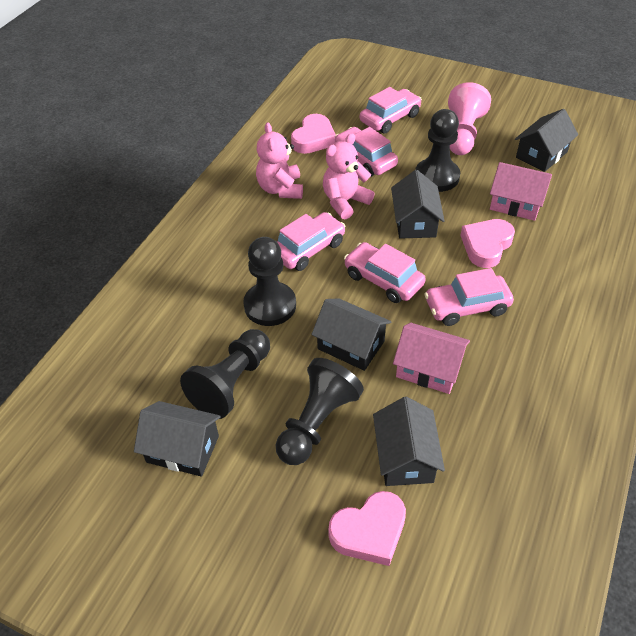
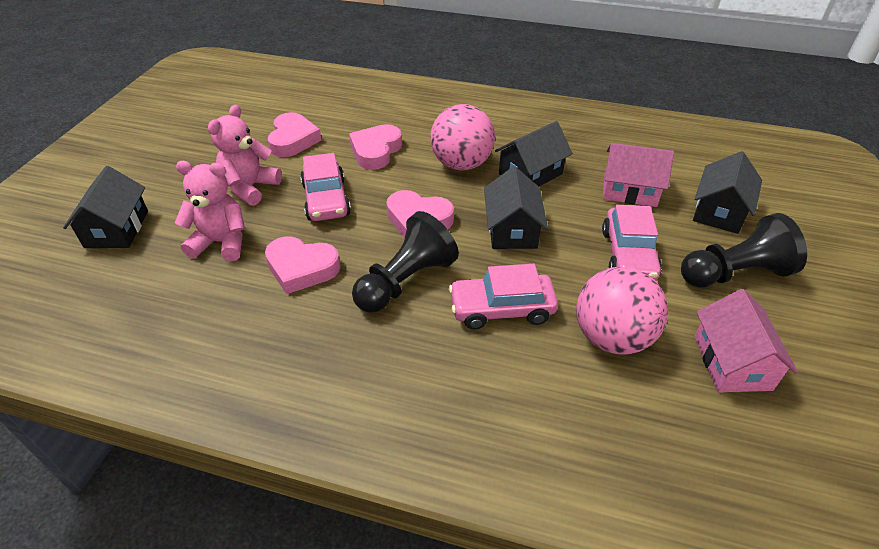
black house: [134,401,221,477] [311,298,391,371] [373,397,445,486] [391,170,444,239] [515,109,578,172] = 5 -> [63,166,148,248] [484,166,548,249] [495,121,573,186] [693,151,762,234] = 4
black pawn: [180,329,270,419] [243,237,296,326] [276,358,364,465] [415,109,460,192] = 4 -> [352,211,459,313] [681,213,807,287] = 2
pink ball: none = 0 -> [430,104,495,171] [576,267,668,355] = 2
pink car: [276,212,345,271] [335,127,398,177] [344,242,426,303] [360,87,422,134] [425,268,514,326] = 5 -> [300,153,351,221] [449,264,558,329] [602,205,662,281] = 3
pink heart: [291,114,336,154] [329,491,406,566] [460,219,515,268] = 3 -> [265,236,341,294] [268,112,321,157] [349,124,402,170] [386,190,454,238] = 4
pink pawn: [448,82,491,155] = 1 -> none = 0

